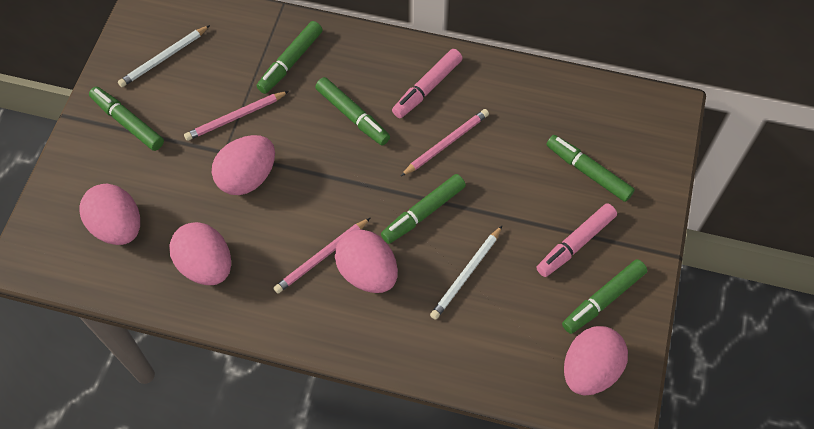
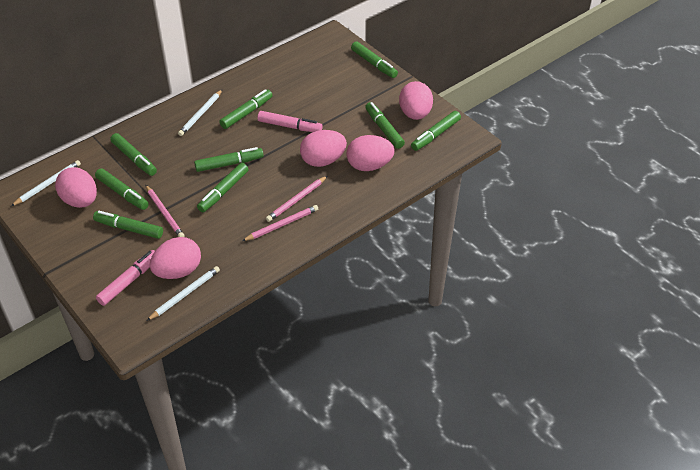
green marker: [89,87,164,151] [257,21,323,94] [315,77,390,146] [381,174,466,244] [546,135,635,202] [562,259,647,334] = 6 -> [93,211,163,239] [95,168,149,210] [110,133,157,176] [194,147,264,172] [197,163,248,212] [219,89,272,129] [351,41,398,78] [365,102,405,149] [411,111,461,151] = 9
white pencil: [118,25,210,87] [430,226,502,320] = 2 -> [11,160,81,206] [147,266,220,321] [178,89,223,136] = 3

